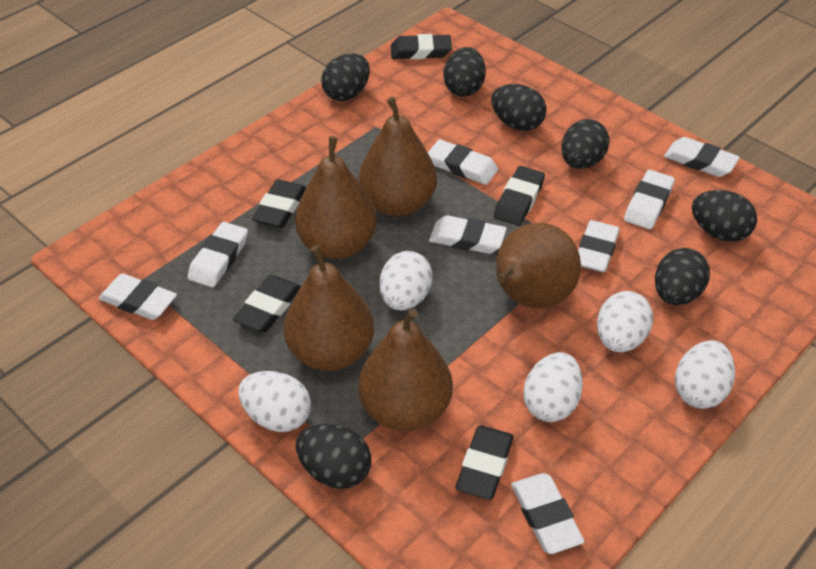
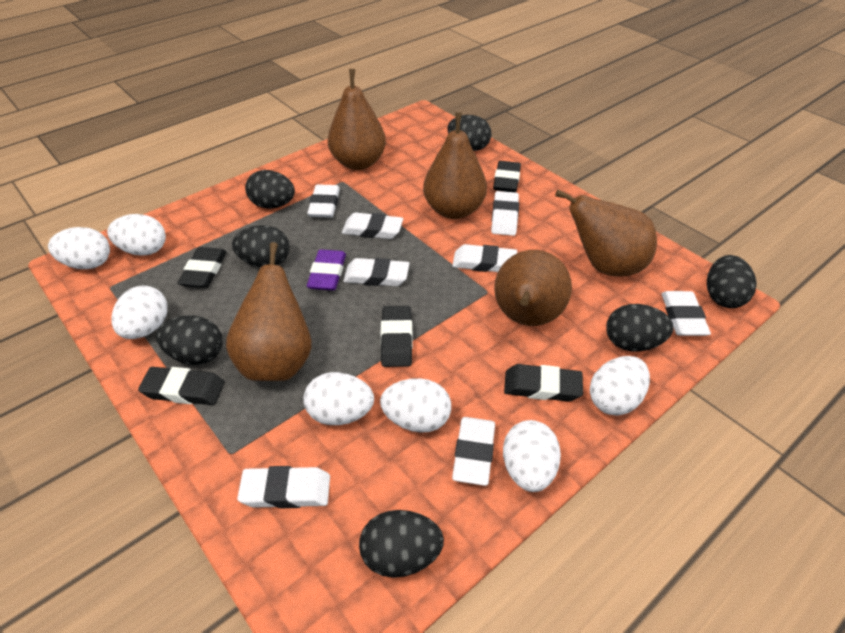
purple eraser: none = 0 -> [307,249,346,290] = 1
white egg: [238,371,311,432] [380,251,433,310] [523,352,583,422] [597,291,653,352] [675,340,735,409] = 5 -> [48,227,110,269] [107,214,166,256] [111,286,167,339] [303,372,374,425] [380,378,451,433] [503,420,561,492] [590,356,650,416] = 7

